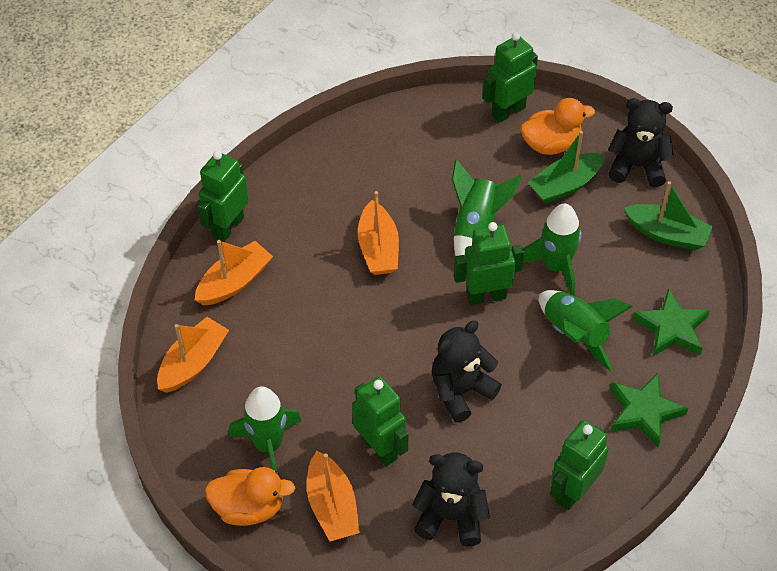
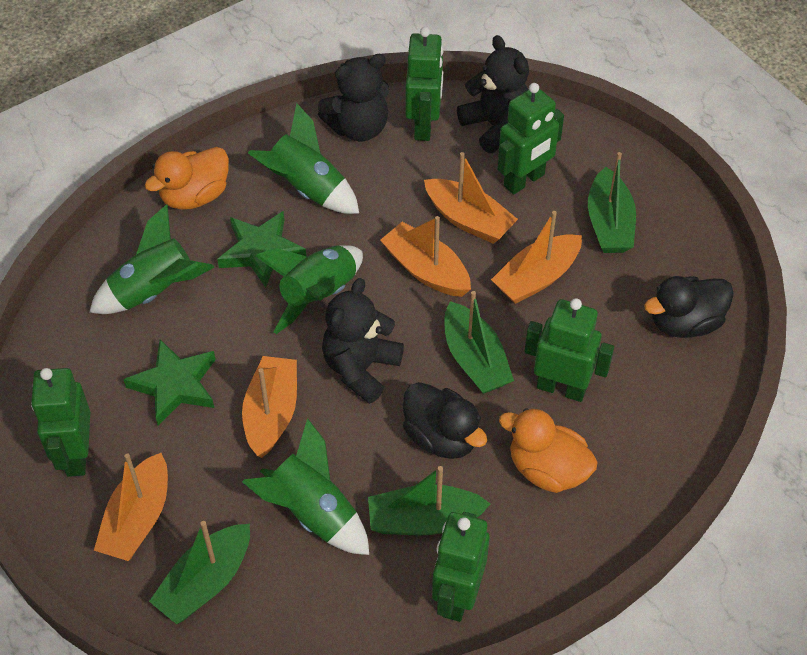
black duck: none = 0 -> [403,382,487,459] [644,276,734,338] = 2
green boat: [528,131,605,204] [624,181,713,250] = 2 -> [149,521,250,624] [368,466,490,535] [444,291,514,394] [588,152,636,253] = 4
orange boat: [157,317,229,393] [195,240,273,306] [307,451,360,542] [358,191,399,275] = 4 -> [94,453,168,561] [242,356,297,458] [380,216,471,297] [424,152,518,244] [491,211,582,304] = 5

